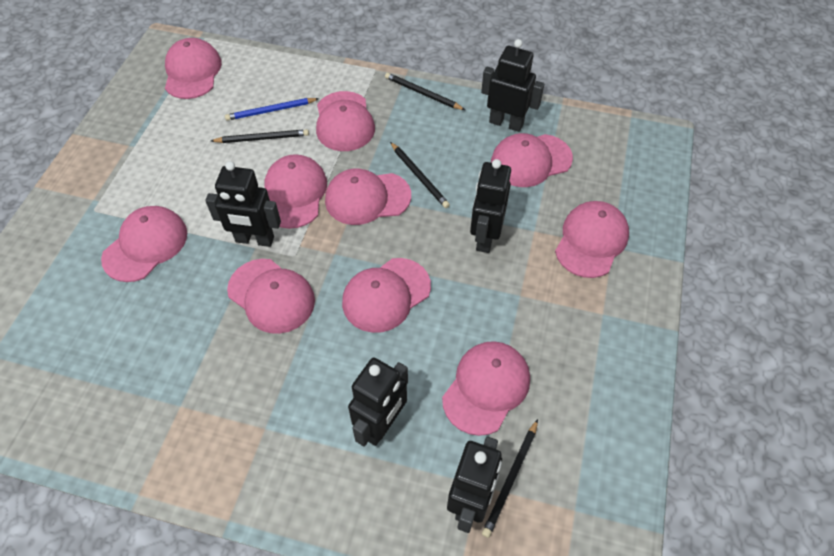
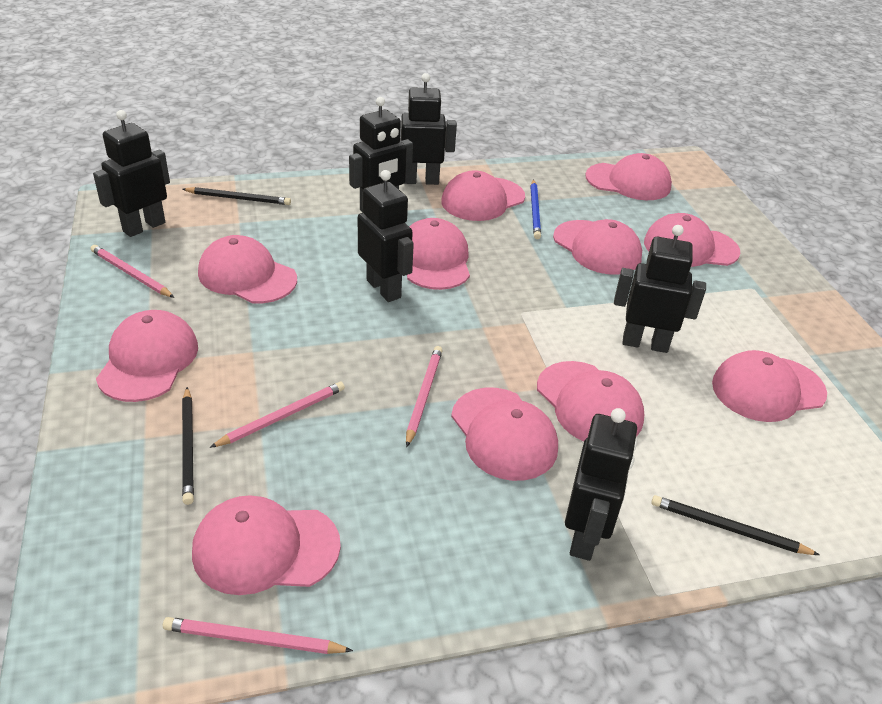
black pencil: [211,129,309,143] [385,73,465,110] [390,142,450,208] [482,419,538,538] = 4 -> [182,187,291,205] [182,387,194,505] [651,495,820,555] = 3
black robot: [205,161,281,247] [348,358,408,447] [447,437,502,533] [470,159,511,253] [481,39,544,132] = 5 -> [93,110,170,237] [349,97,413,212] [358,170,414,302] [401,73,457,185] [565,408,637,561] [614,225,706,353] = 6
pink cap: [101,206,187,282] [165,38,222,99] [227,259,315,334] [265,154,327,229] [316,91,375,151] [325,168,411,225] [342,258,431,333] [442,341,530,436] [491,133,573,187] [555,201,629,278] = 10 -> [96,310,198,402] [192,496,341,595] [198,235,297,304] [407,218,470,290] [441,170,525,221] [451,388,558,481] [537,361,645,441] [553,219,642,275] [585,153,672,200] [644,213,740,267] [712,350,827,422] = 11
pink pencil: none = 0 -> [91,245,175,298] [163,617,353,654] [210,382,345,448] [406,346,443,447] = 4

